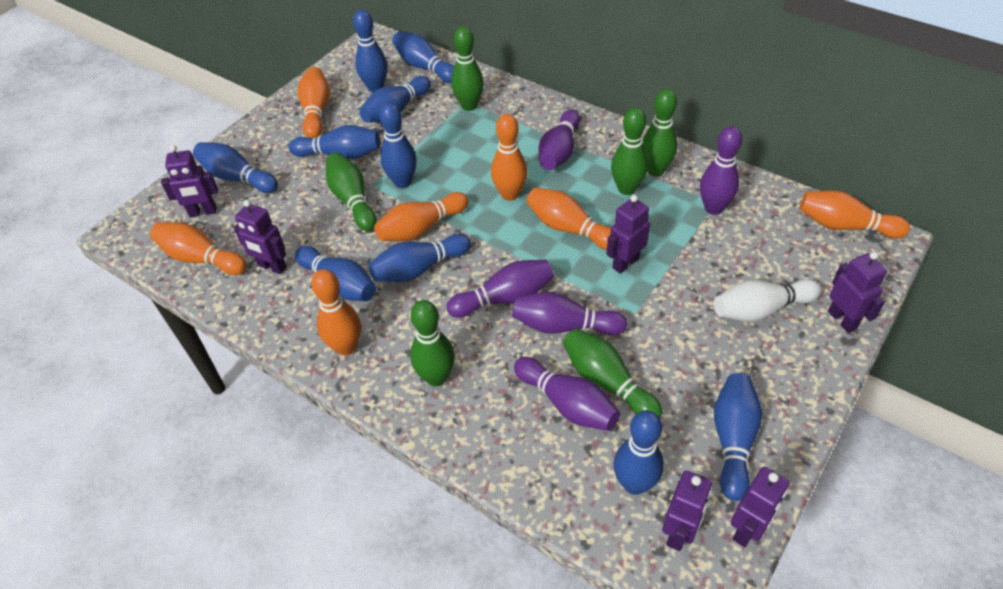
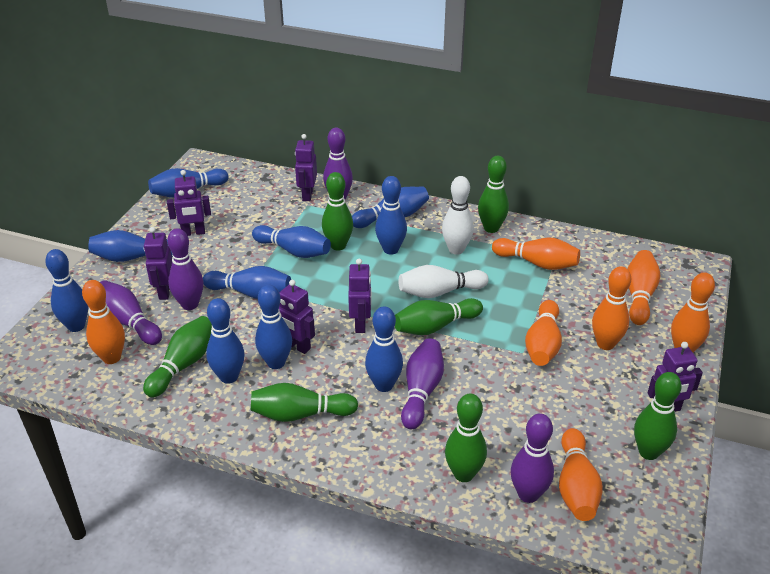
green bowling pin: [326,153,377,231] [410,300,455,386] [451,26,484,111] [563,328,662,418] [611,107,648,195] [643,89,677,176] = 6 -> [143,316,212,398] [251,383,358,422] [322,172,353,251] [395,298,483,335] [445,393,487,482] [478,156,509,233] [634,372,682,460] = 7
white bowling pin: [714,279,821,322] = 1 -> [398,265,489,298] [442,176,474,255] = 2

